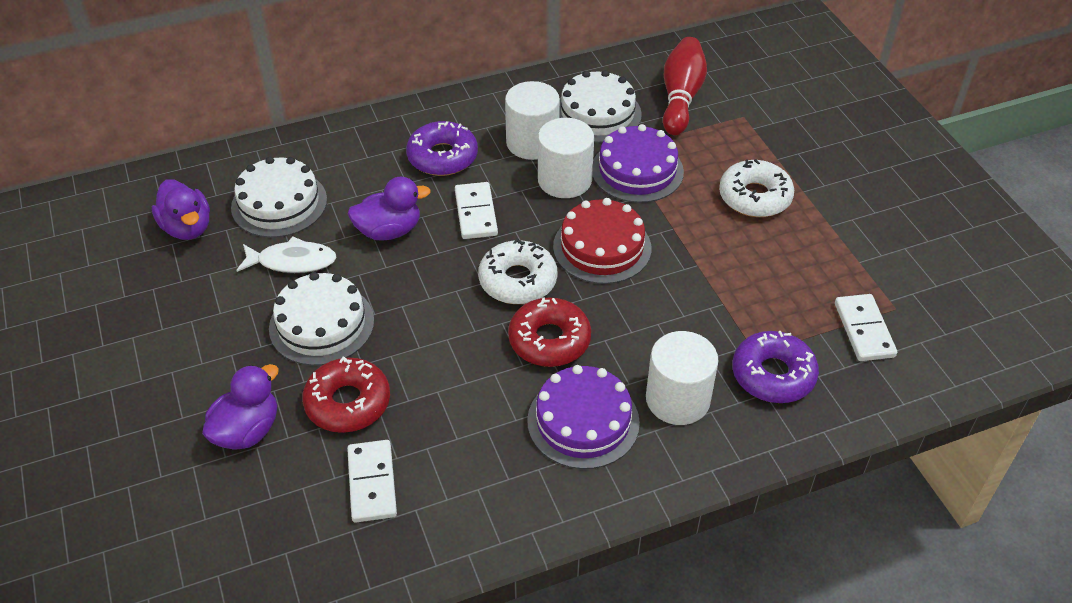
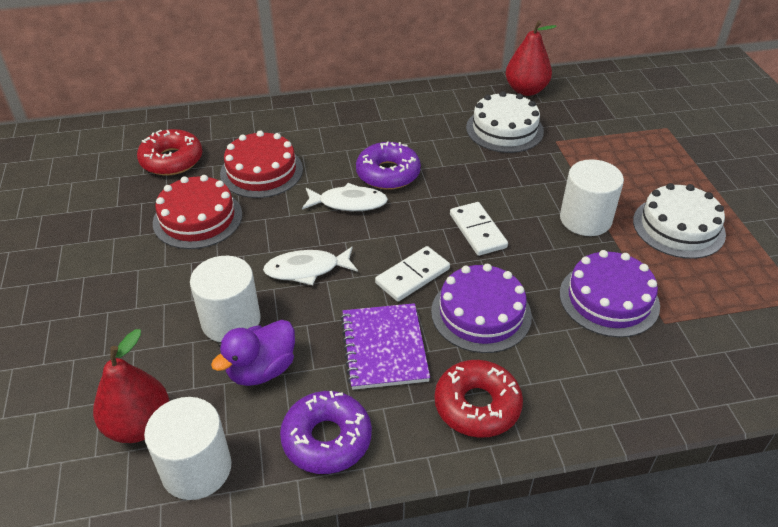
purple duck: [152,179,210,240] [202,364,279,450] [348,177,431,241] = 3 -> [211,320,295,386] = 1
purple notebook: none = 0 -> [340,303,430,390] = 1
red bowling pin: [663,37,707,135] = 1 -> none = 0
red cake: [553,198,651,284] = 1 -> [153,175,242,249] [220,131,303,198] = 2
red pear: none = 0 -> [93,329,169,443] [506,20,557,96] = 2
white cake: [231,157,327,238] [269,272,374,366] [559,70,642,143] = 3 -> [466,91,544,153] [633,183,726,259] = 2
white domino: [347,440,397,523] [455,182,498,239] [835,294,897,361] = 3 -> [375,246,450,302] [450,202,508,256] = 2
white donut: [478,239,557,304] [719,159,794,217] = 2 -> none = 0
white fish: [236,236,337,273] = 1 -> [263,247,358,285] [302,183,388,211] = 2

